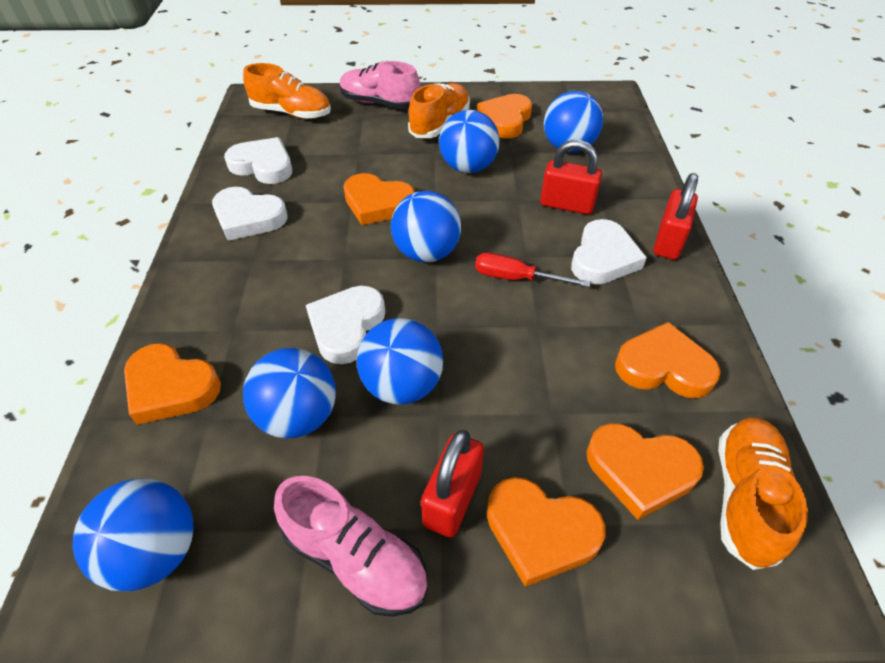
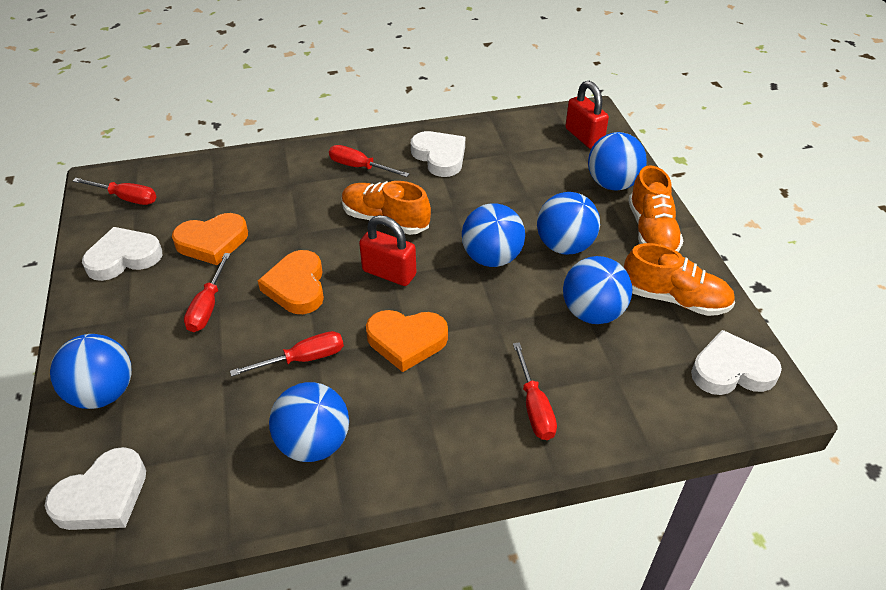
orange heart: [124,343,221,425] [343,173,415,225] [477,94,532,139] [487,477,606,587] [586,423,704,520] [615,322,720,398] = 6 -> [172,213,248,265] [258,250,324,314] [366,310,448,372] = 3
pink shoe: [274,476,428,617] [339,61,420,109] = 2 -> none = 0
red padlock: [421,430,484,538] [540,140,602,215] [654,173,698,260] = 3 -> [359,215,416,286] [565,81,609,149] = 2
red screwdriver: [475,252,591,287] = 1 -> [73,178,156,205] [184,253,231,332] [230,331,344,377] [329,145,409,177] [513,342,557,440] = 5

